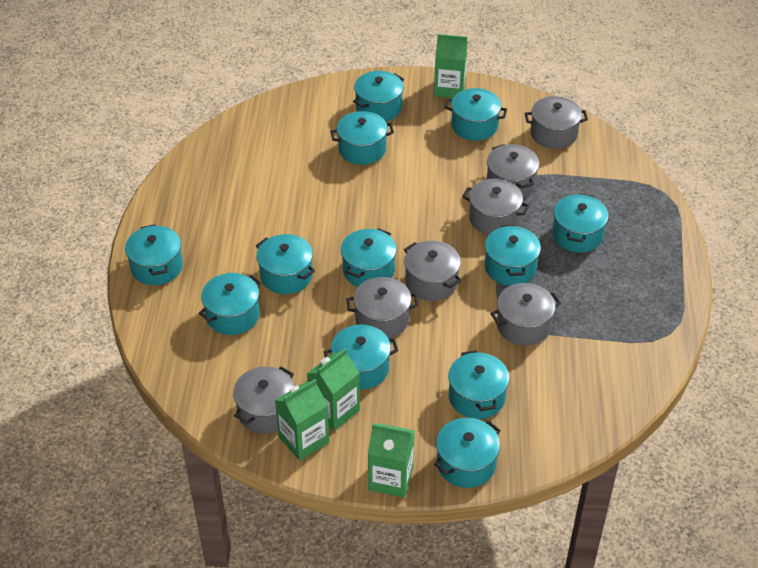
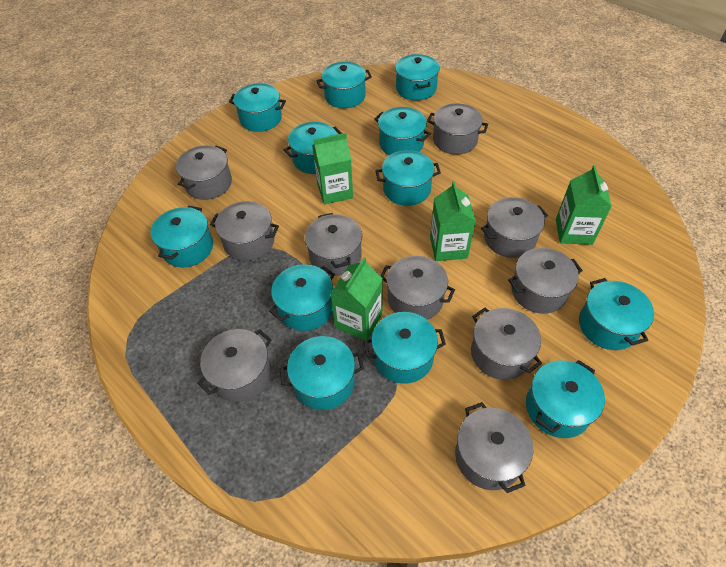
grey pot: [233,366,294,434] [347,277,419,339] [404,241,462,301] [462,179,529,235] [487,144,539,198] [491,283,561,346] [525,96,588,149] = 7 -> [176,145,232,200] [197,329,272,402] [210,201,279,261] [305,213,362,276] [380,256,455,320] [427,103,488,155] [455,402,533,493] [471,308,542,380] [481,197,548,258] [508,248,583,314] = 10

